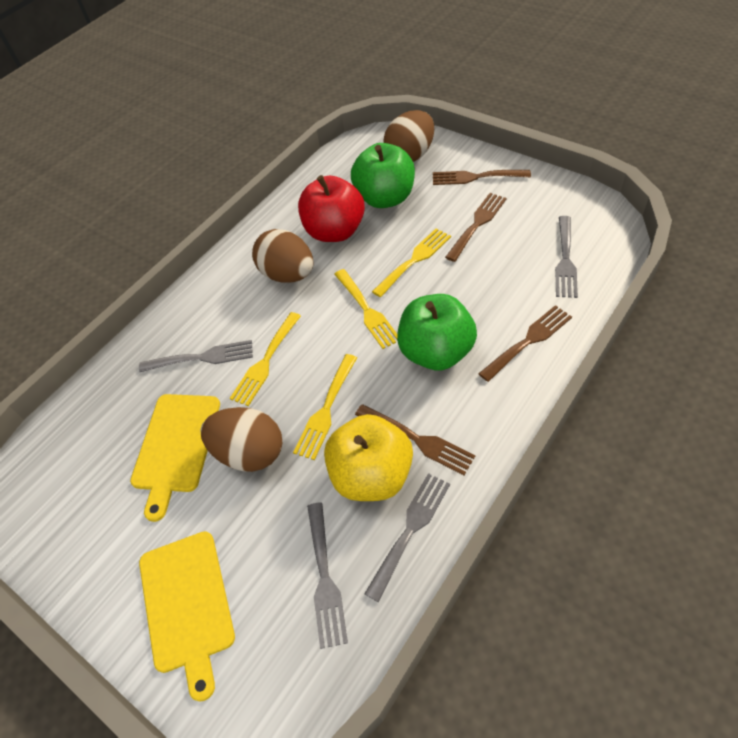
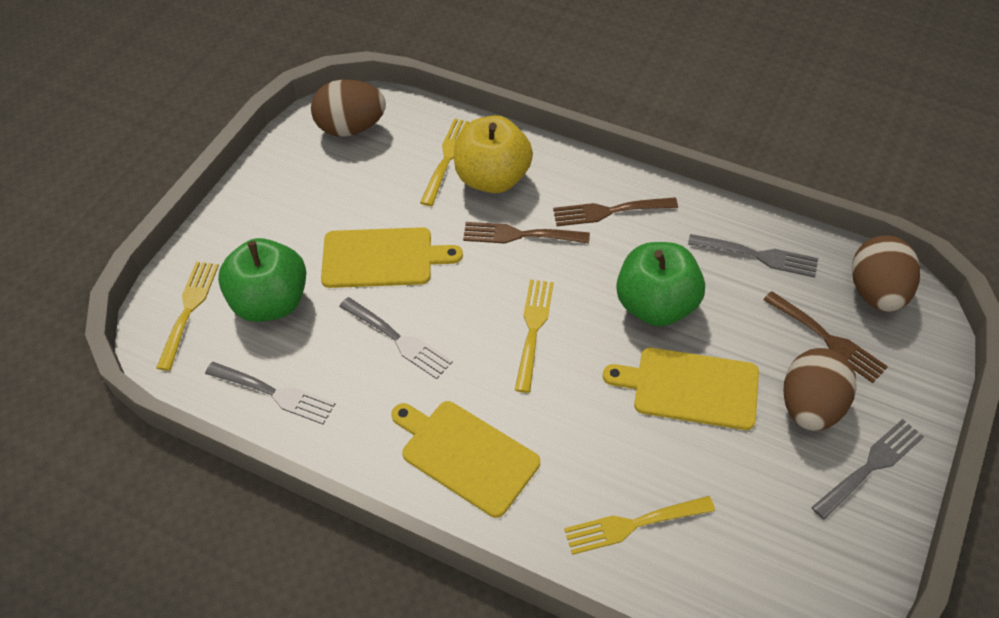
brown fork: [355,404,475,475] [433,170,531,185] [445,193,506,262] [478,305,572,382] = 4 -> [463,222,590,244] [553,197,678,226] [764,291,888,383] = 3
red apple: [298,175,365,242] = 1 -> none = 0
yellow cutting board: [130,394,220,522] [139,531,235,702] = 2 -> [321,227,463,288] [391,401,540,518] [603,348,759,430] = 3

